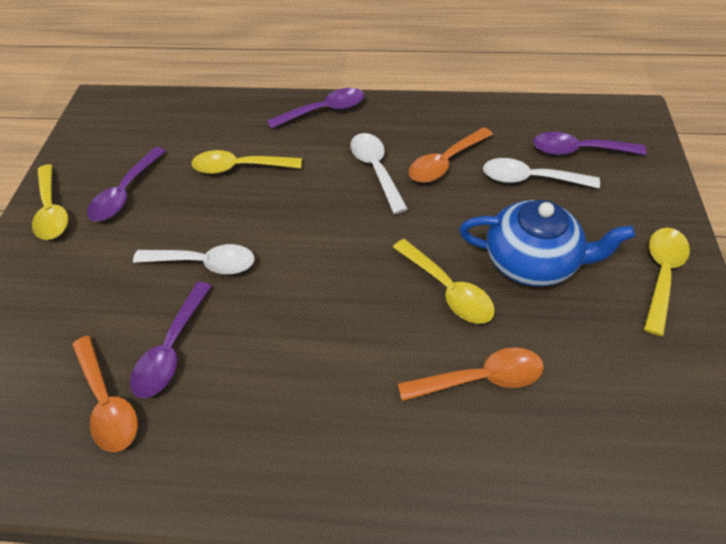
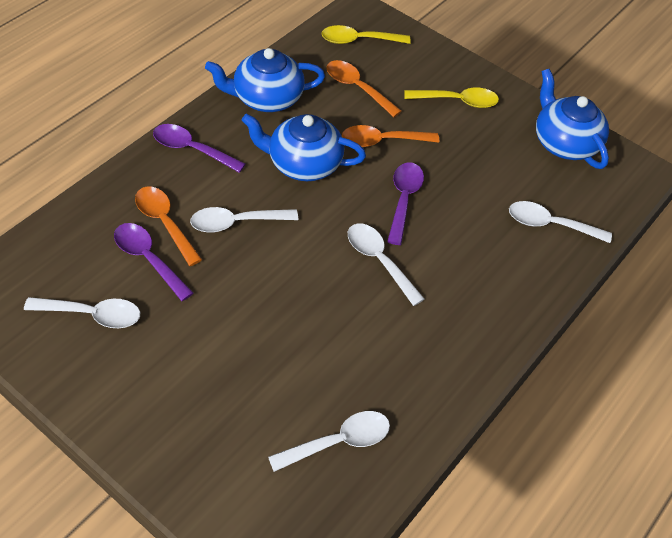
blue teapot: [459,200,635,287] = 1 -> [205,48,325,112] [242,114,366,181] [536,69,609,169] = 3
purple spoon: [87,147,166,221] [130,282,212,398] [267,88,365,129] [533,132,646,155] = 4 -> [114,223,193,301] [153,124,246,173] [387,162,424,245] = 3
white spoon: [133,244,254,274] [351,133,408,214] [483,158,600,188] = 3 -> [24,297,140,328] [190,207,298,233] [268,411,390,472] [348,224,424,306] [509,201,612,243] = 5
yellow spoon: [32,164,68,240] [191,150,302,174] [393,239,495,324] [644,228,690,336] = 4 -> [321,25,411,44] [404,88,499,108] = 2

